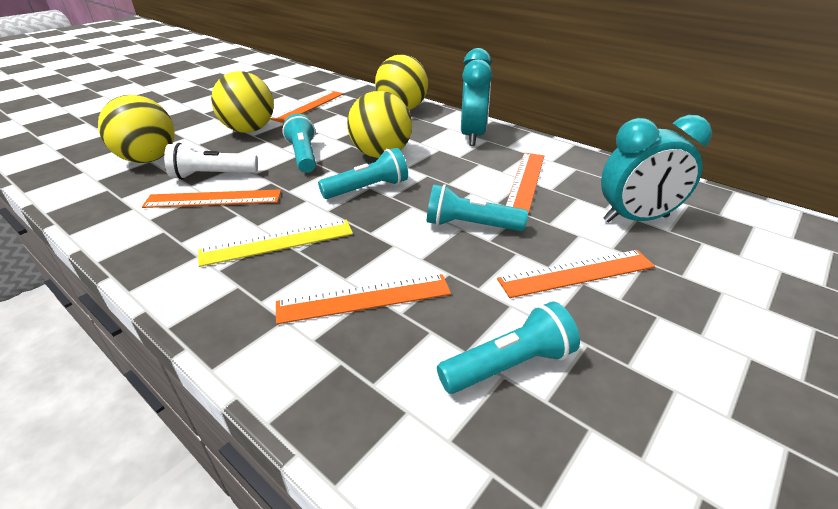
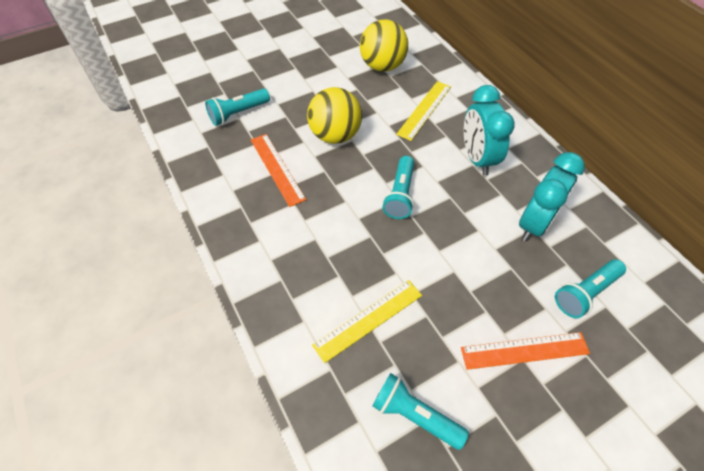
orange ruler: [142,189,281,208] [270,91,344,123] [276,274,451,324] [497,250,655,298] [505,153,544,214] = 5 -> [251,134,306,207] [461,332,590,370] = 2
white flashlight: [164,143,258,179] = 1 -> none = 0
yellow ball: [98,95,175,163] [211,71,274,133] [347,91,412,158] [375,54,428,110] = 4 -> [307,87,362,144] [360,19,408,72] = 2
yellow ruler: [198,220,353,267] = 1 -> [312,280,422,363] [396,81,451,141] = 2

